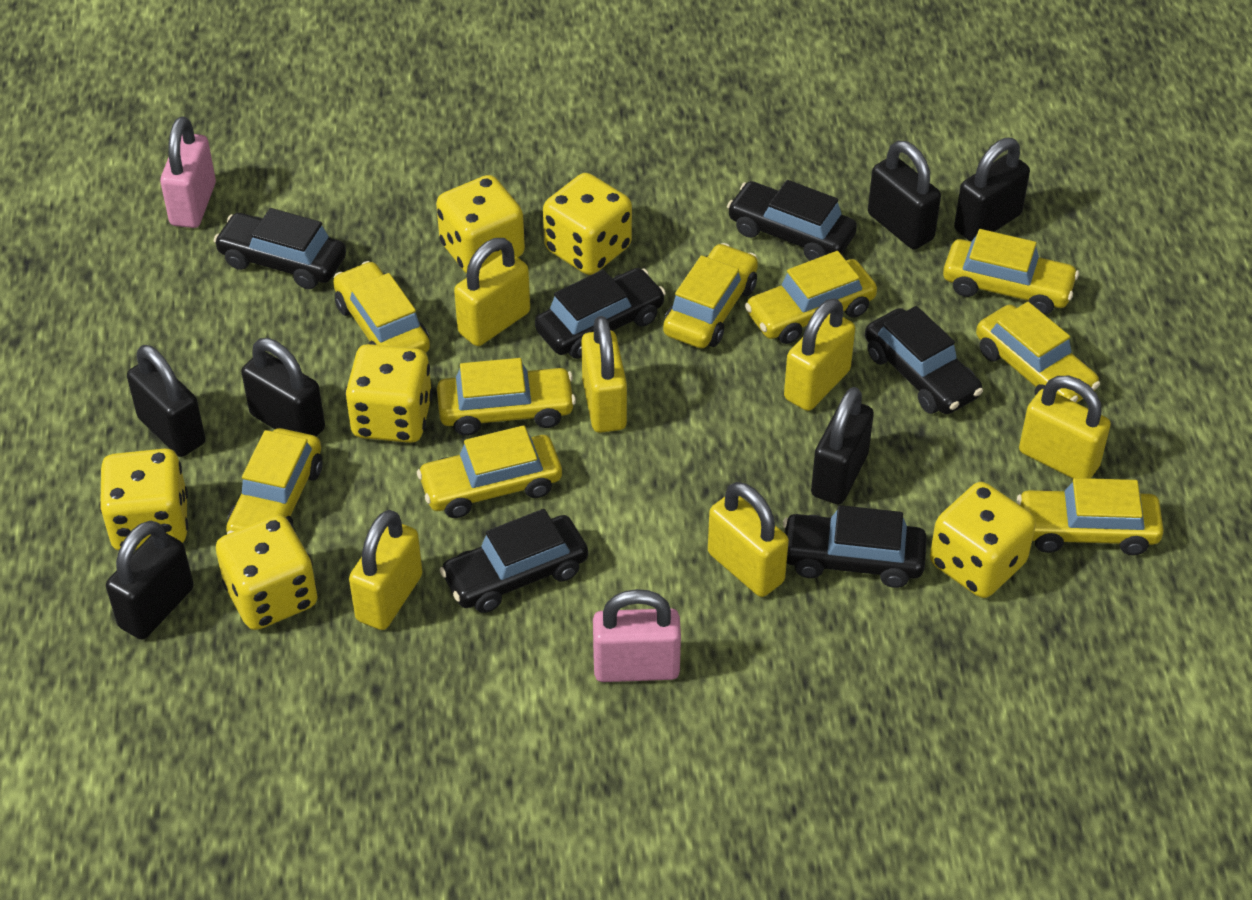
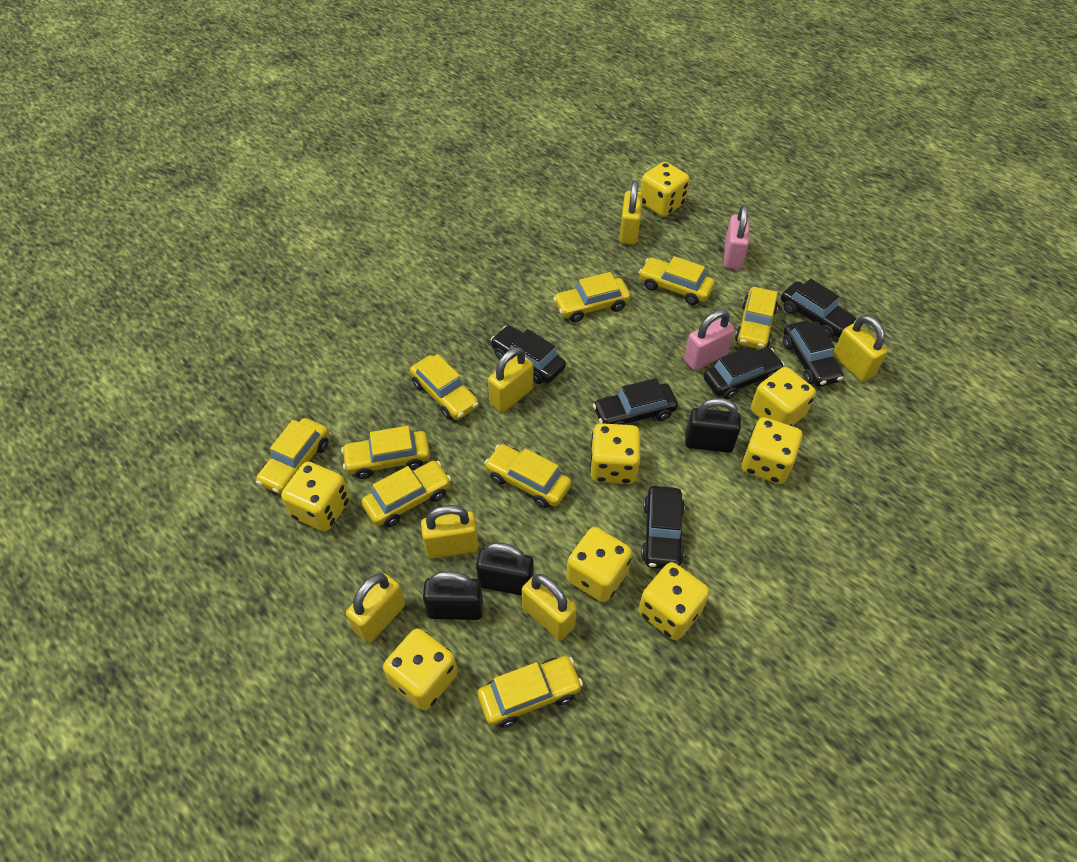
black padlock: [106,521,194,639] [127,345,205,457] [241,338,325,437] [811,387,874,504] [868,141,941,249] [954,138,1030,241] = 6 -> [423,571,483,620] [476,543,534,596] [685,398,741,453] = 3
yellow dice: [99,449,188,551] [216,515,317,630] [345,344,433,443] [436,175,525,274] [543,173,632,275] [930,482,1036,598] = 6 -> [281,462,350,531] [383,628,457,710] [566,527,632,602] [590,423,640,484] [639,562,710,640] [640,162,689,217] [741,417,802,484] [751,367,816,426] = 8

